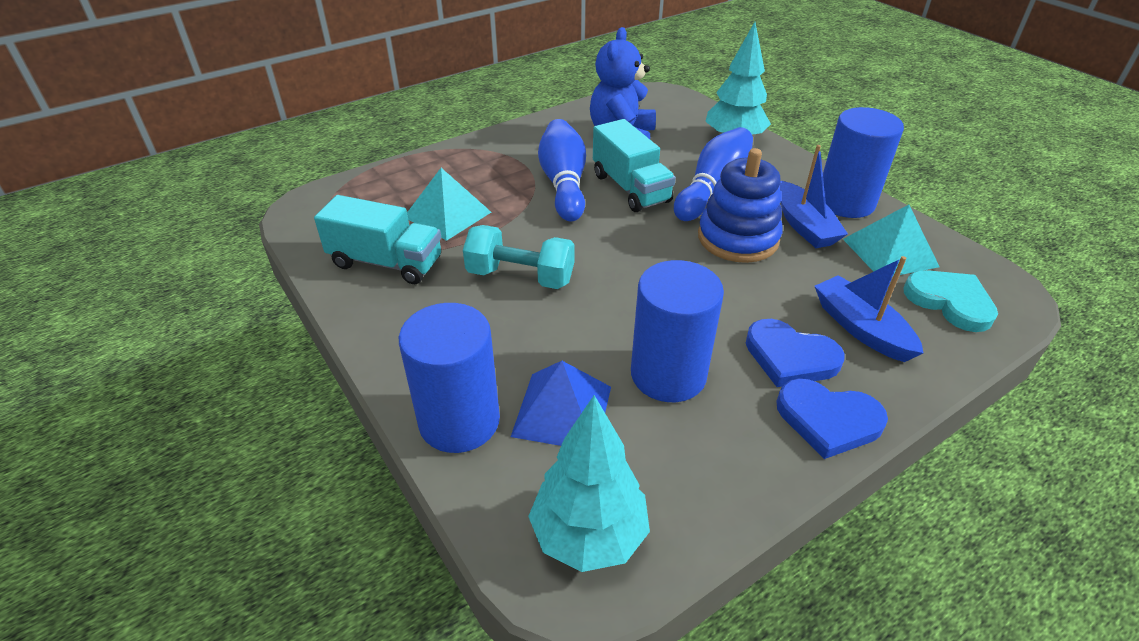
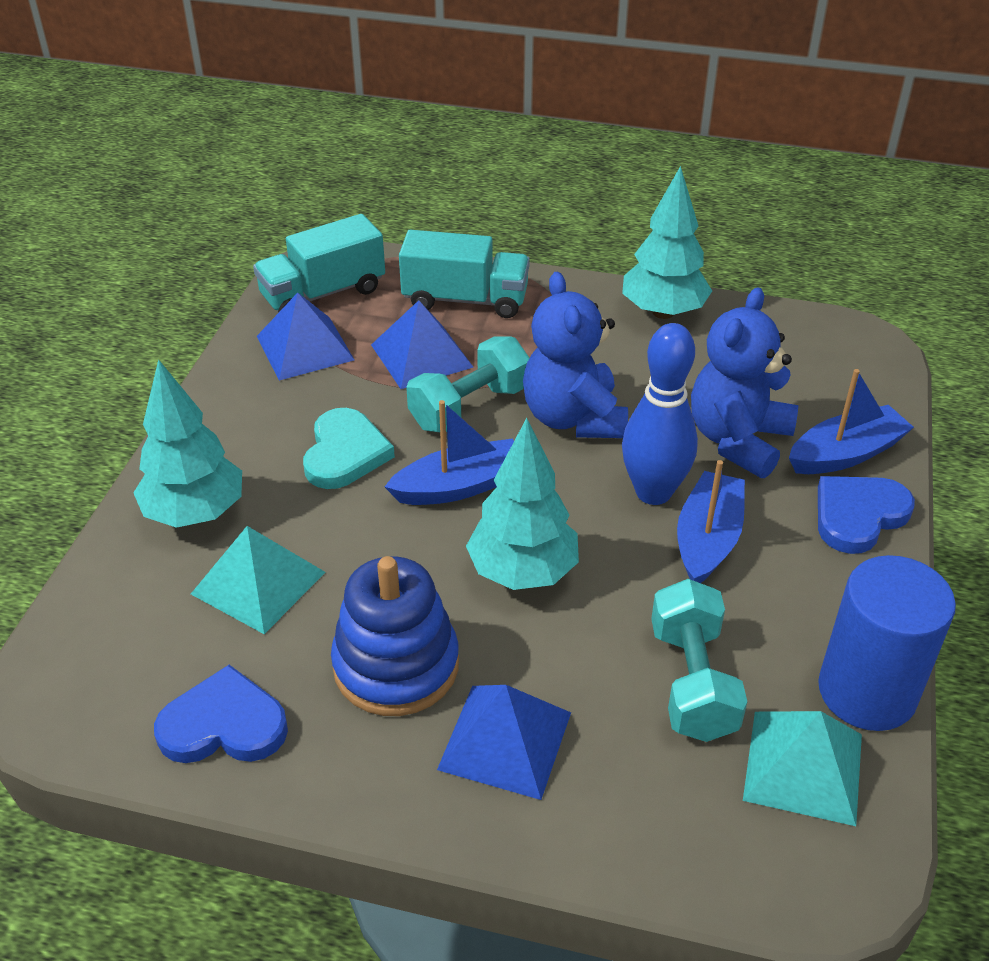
blue boat: [779,145,848,248] [815,256,924,362] = 2 -> [384,400,514,505] [677,460,745,583] [789,369,914,474] = 3
blue bowling pin: [538,119,586,221] [674,127,753,221] = 2 -> [622,323,698,505] = 1
blue cylinder: [399,303,500,453] [631,260,724,402] [823,107,904,218] = 3 -> [818,555,956,731] = 1
blue pyramid: [511,361,611,446] = 1 -> [257,293,354,381] [371,300,473,389] [437,685,571,800] = 3
blue teddy bear: [590,27,656,139] = 1 -> [523,272,628,438] [691,287,798,478] = 2
turquoise dumbbell: [463,225,575,289] = 1 -> [406,336,529,432] [651,579,747,742] = 2
turquoise tree: [528,395,650,572] [705,22,771,135] = 2 -> [133,359,242,528] [466,418,579,590] [622,166,712,319] = 3

